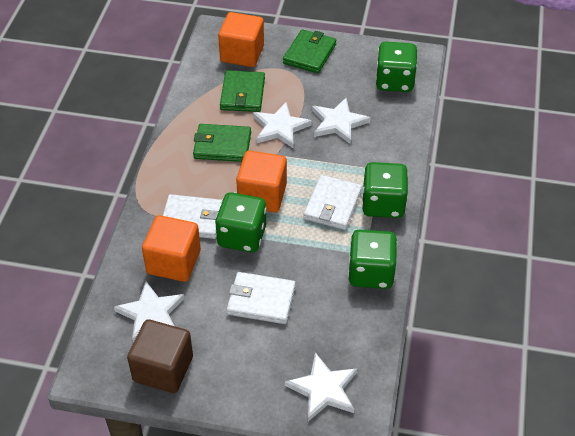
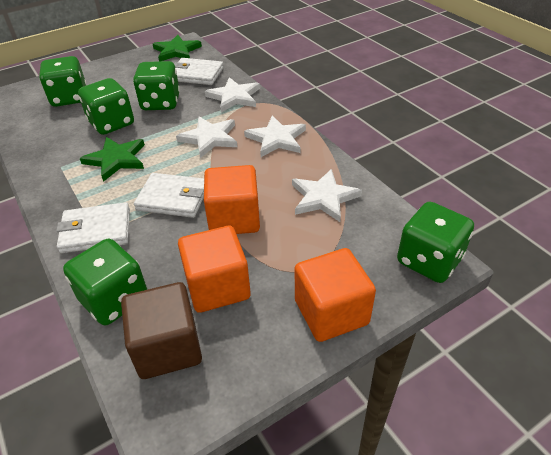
green dice: [215,192,267,252] [348,230,397,289] [362,162,408,218] [376,42,417,92] = 4 -> [39,56,87,107] [63,239,147,325] [78,78,134,135] [133,61,180,110] [397,202,474,283] = 5
green star: none = 0 -> [80,137,145,182] [153,35,202,61] = 2
green wallet: [193,124,251,162] [220,70,265,112] [283,29,336,73] = 3 -> none = 0

